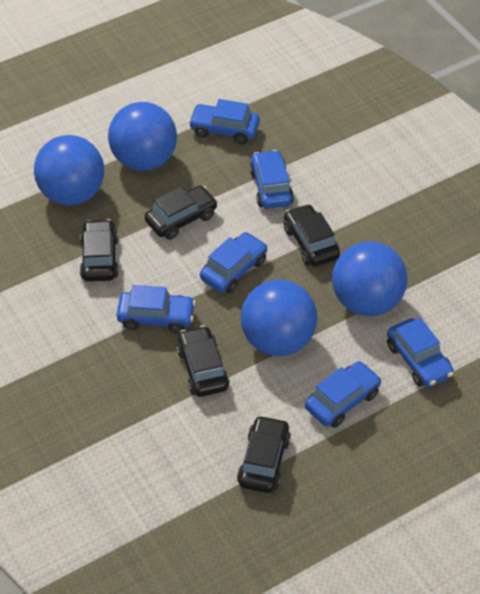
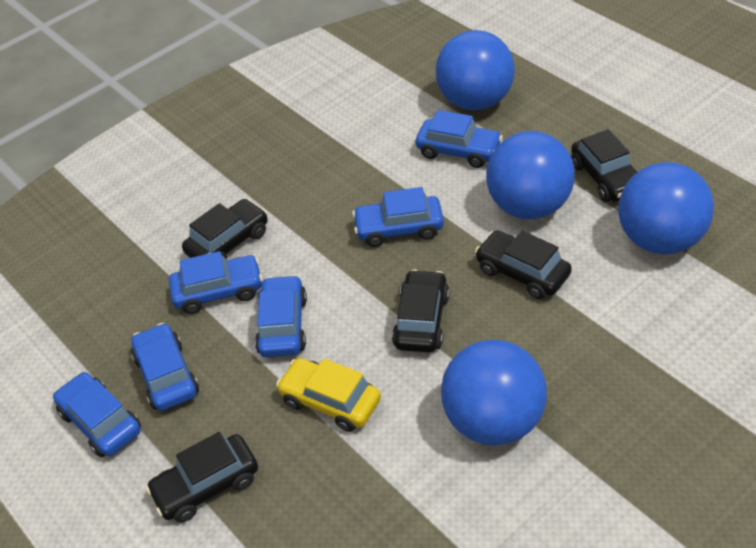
yellow car: none = 0 -> [276,358,381,432] = 1

